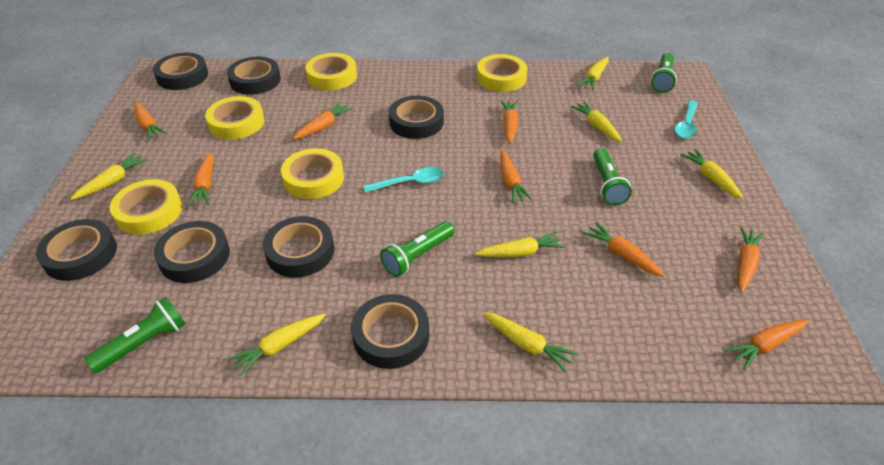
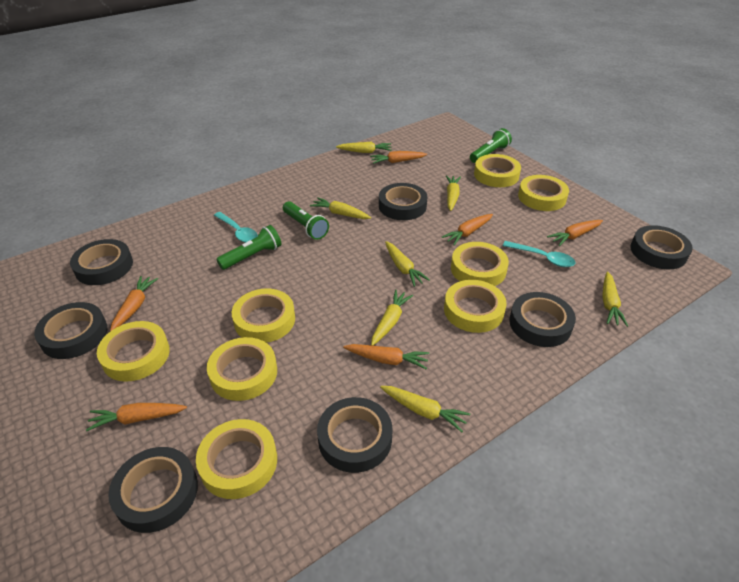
green flashlight: [85,297,186,373] [380,221,455,277] [593,148,632,205] [651,53,677,93] = 4 -> [216,225,281,270] [283,201,329,240] [470,128,512,163] = 3
orange carrot: [134,102,167,140] [187,152,214,206] [293,102,352,140] [500,100,518,144] [500,150,533,203] [583,222,665,277] [725,320,808,370] [738,227,764,292] = 8 -> [86,403,187,431] [110,276,158,331] [343,344,429,369] [370,151,427,164] [442,214,493,245] [547,220,603,246] = 6
yellow tape: [110,179,182,235] [205,96,264,140] [281,148,344,199] [305,53,357,90] [477,54,527,92] = 5 -> [97,321,170,382] [196,419,277,499] [207,337,277,401] [232,289,295,343] [444,280,507,333] [451,242,509,286] [474,154,521,187] [518,175,569,211] = 8

